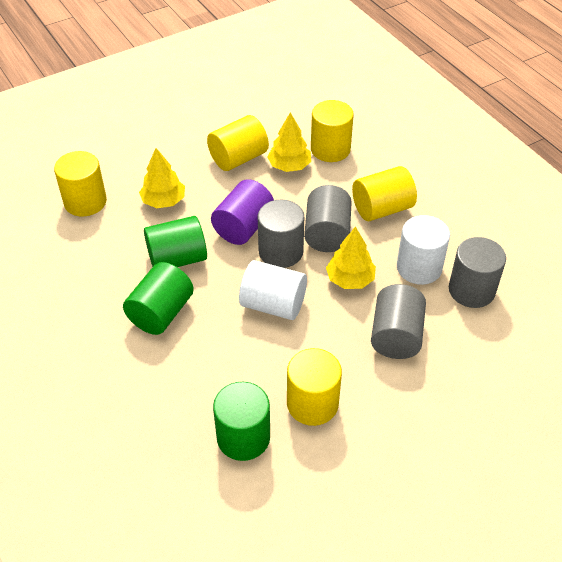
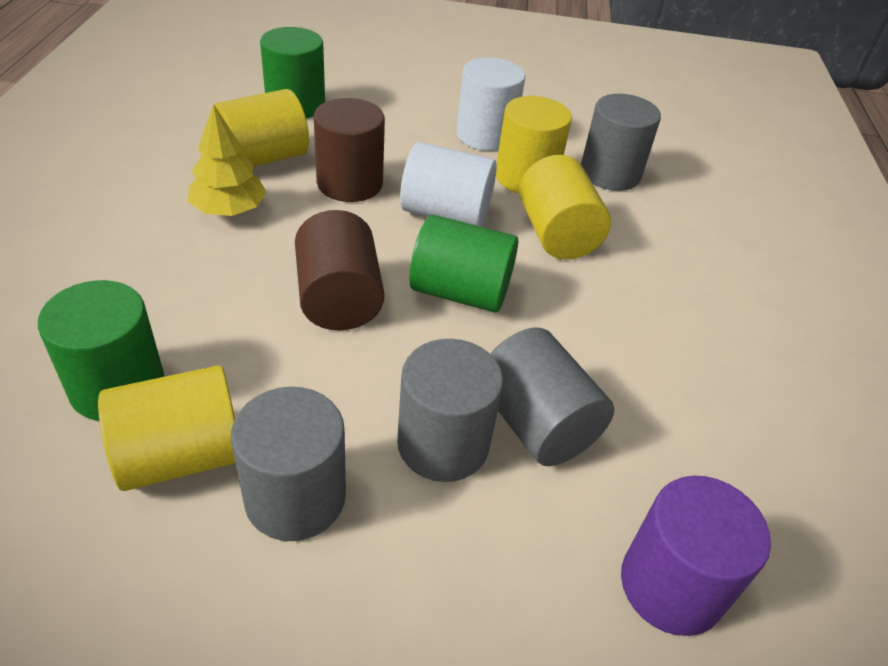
brown cylinder: none = 0 -> [295,210,385,330] [314,98,385,202] = 2
yellow cylinder: [54,151,107,216] [207,115,269,171] [287,348,342,426] [311,100,354,162] [352,166,417,221] = 5 -> [98,365,235,491] [214,89,309,167] [496,96,572,193] [519,155,611,259] = 4
yellow tree: [139,148,185,208] [267,113,311,172] [326,226,376,289] = 3 -> [187,104,267,216] = 1

